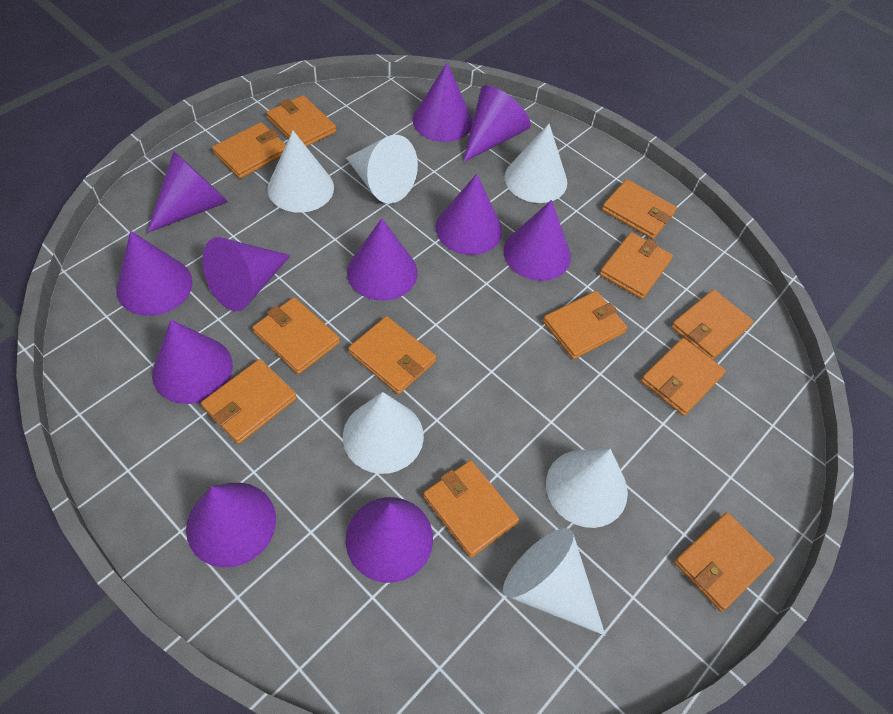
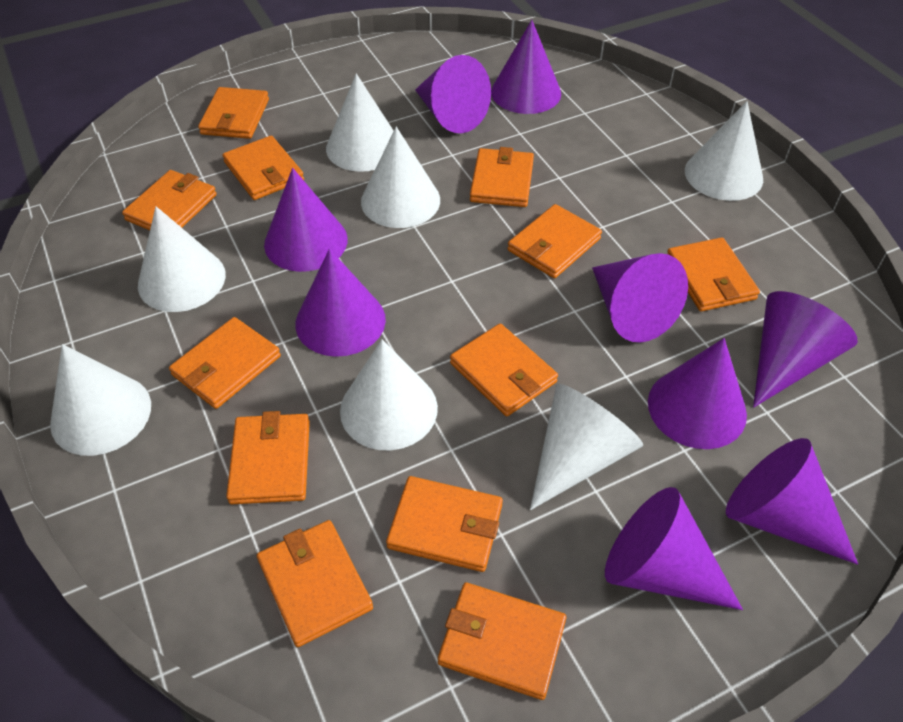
purple cone: [116,231,193,316] [147,151,228,233] [152,320,233,404] [186,483,276,567] [203,237,291,311] [346,497,433,583] [347,218,418,301] [412,63,473,142] [436,174,502,255] [463,85,531,162] [503,200,571,281] = 11 -> [264,168,348,272] [295,249,386,357] [415,55,491,133] [491,20,561,114] [592,253,688,342] [605,487,743,610] [648,338,747,449] [726,438,858,565] [753,291,858,407] = 9
white cone: [267,131,334,213] [343,392,424,474] [346,135,418,203] [503,528,605,636] [505,124,567,203] [546,449,628,528] = 6 -> [50,344,151,456] [138,206,226,312] [326,73,394,172] [340,339,438,450] [361,127,440,228] [530,384,643,510] [685,101,763,201] = 7

